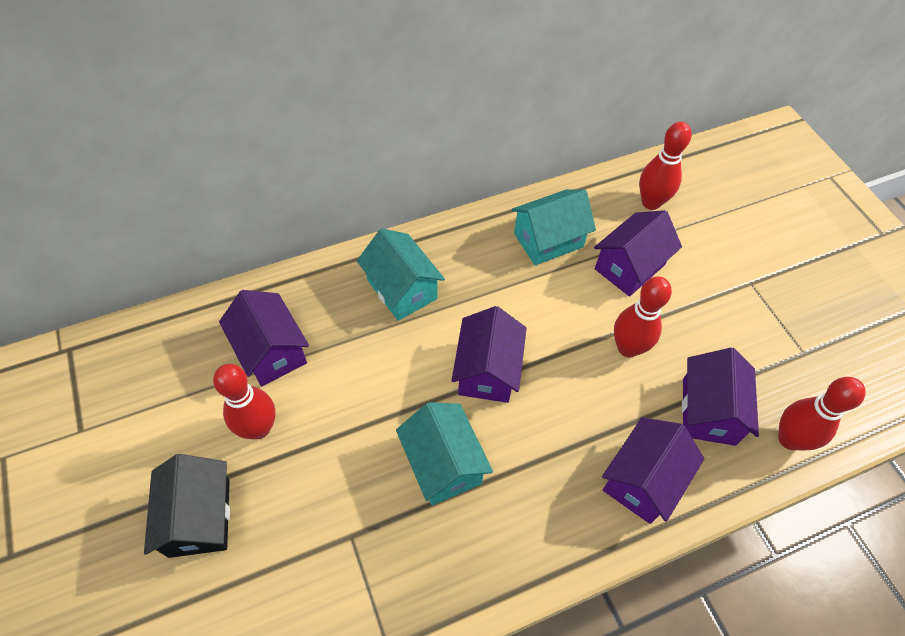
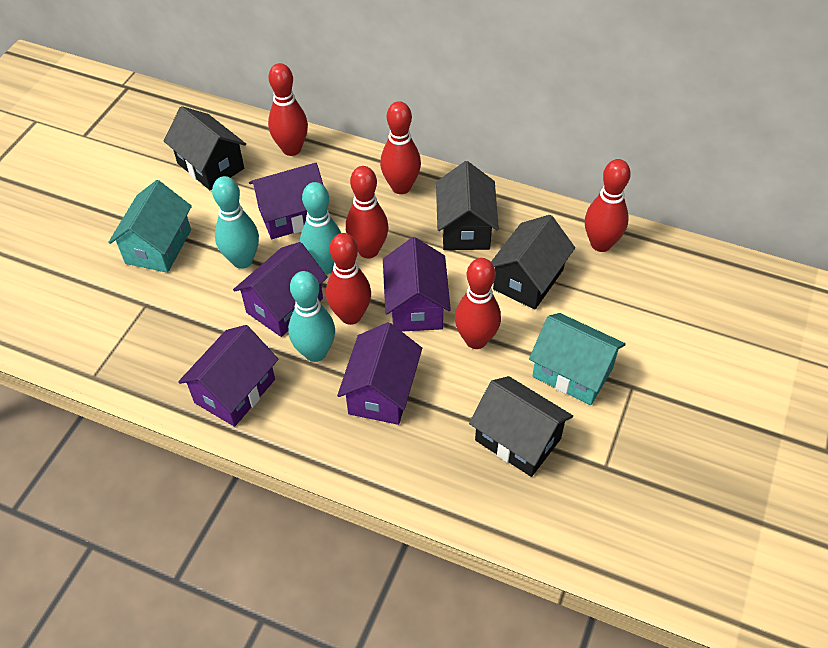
black house: [144,454,230,558] = 1 -> [164,106,246,190] [436,161,499,250] [469,376,573,477] [491,215,575,310] = 4
red bowling pin: [213,364,275,439] [614,276,672,358] [639,122,692,210] [778,377,866,451] = 4 -> [268,63,308,156] [326,233,371,325] [346,166,388,258] [380,101,421,194] [455,258,501,349] [585,159,631,252] = 6
turquoise bowling pin: none = 0 -> [212,176,259,269] [288,271,335,362] [300,182,341,274] = 3
turquoise house: [357,229,445,321] [396,402,493,505] [511,189,596,265] = 3 -> [108,180,192,273] [529,313,626,405] = 2

